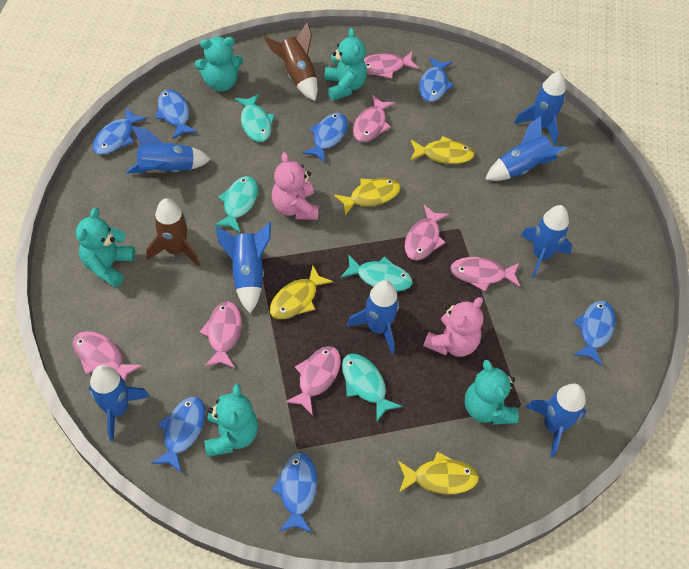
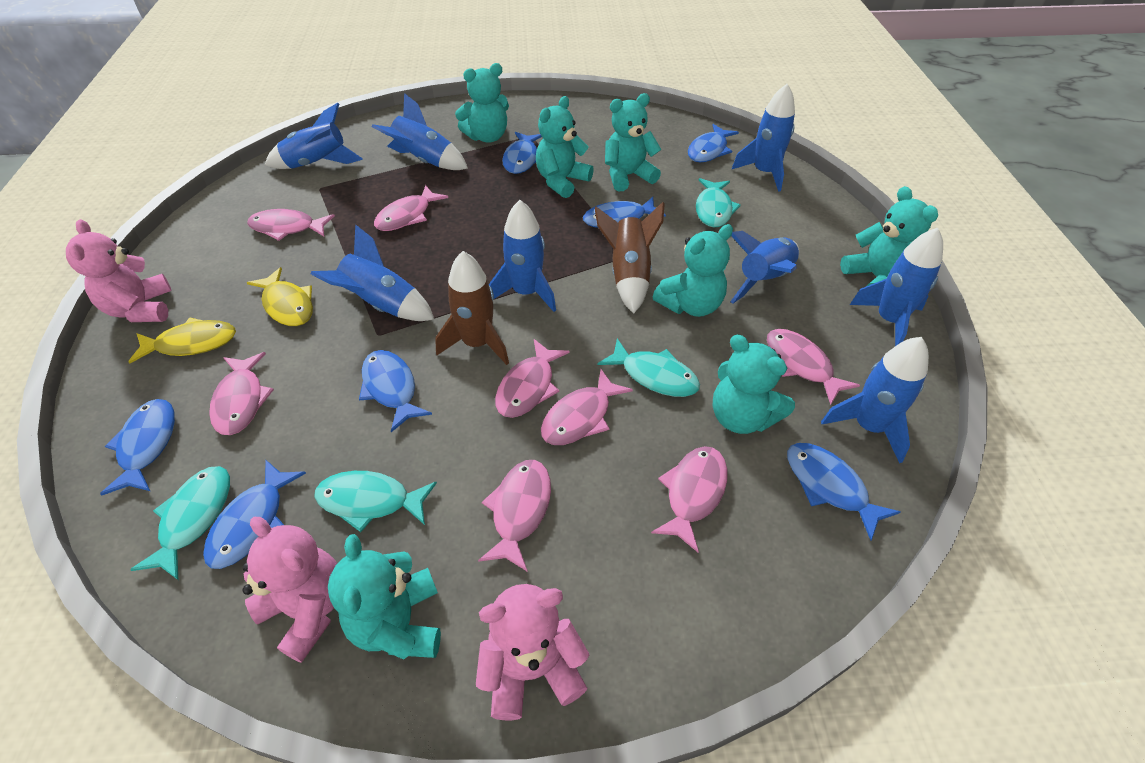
pink fish: [72,331,142,381] [200,301,242,368] [285,346,341,416] [353,95,395,142] [364,52,419,79] [404,205,449,260] [450,257,520,291] = 7 -> [209,352,274,435] [247,209,335,241] [374,185,448,231] [478,460,551,572] [495,339,569,418] [541,369,633,445] [651,446,727,552] [767,329,860,405] = 8
pink teddy bear: [272,152,319,220] [423,297,484,357] = 2 -> [66,219,172,322] [242,517,337,663] [476,584,589,720] = 3
turquoise teddy bear: [76,208,135,288] [194,37,243,92] [204,384,258,457] [324,28,367,101] [465,360,519,425] = 5 -> [328,534,441,660] [455,63,509,143] [536,96,594,198] [605,93,662,191] [653,224,733,317] [713,334,795,434] [840,186,938,286] = 7
yellow fish: [270,265,333,319] [334,178,401,215] [398,452,479,494] [410,136,475,164] = 4 -> [128,317,236,363] [247,267,313,326] = 2

